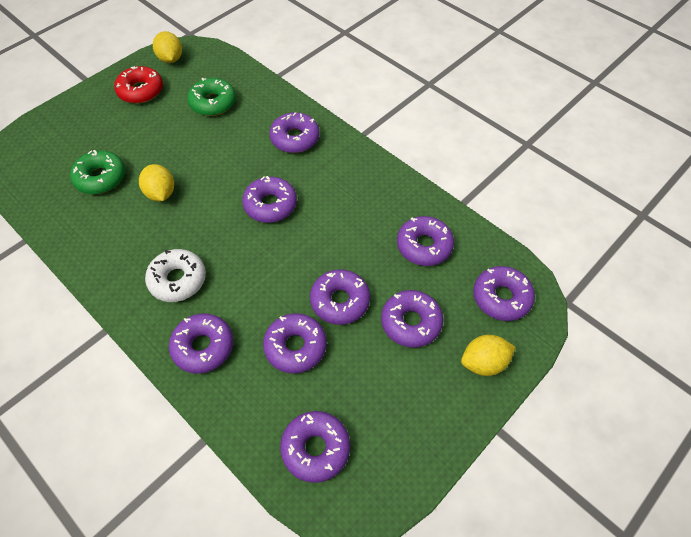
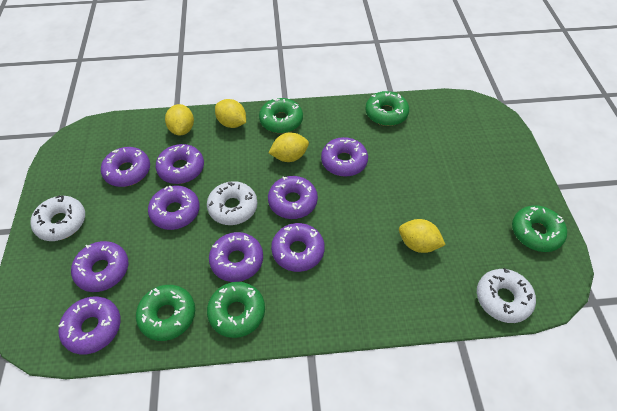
green donut: [70,150,125,194] [187,78,236,116] = 2 -> [136,285,195,341] [207,282,265,338] [259,98,303,133] [365,91,409,126] [512,205,567,252] = 5
red donut: [114,66,163,103] = 1 -> none = 0
white donut: [145,249,206,302] = 1 -> [30,195,85,241] [207,181,257,225] [477,268,536,323] = 3
yellow lemon: [139,164,174,201] [153,31,182,63] [461,335,516,376] = 3 -> [165,104,194,136] [215,99,246,128] [269,132,309,162] [399,219,446,253] = 4

